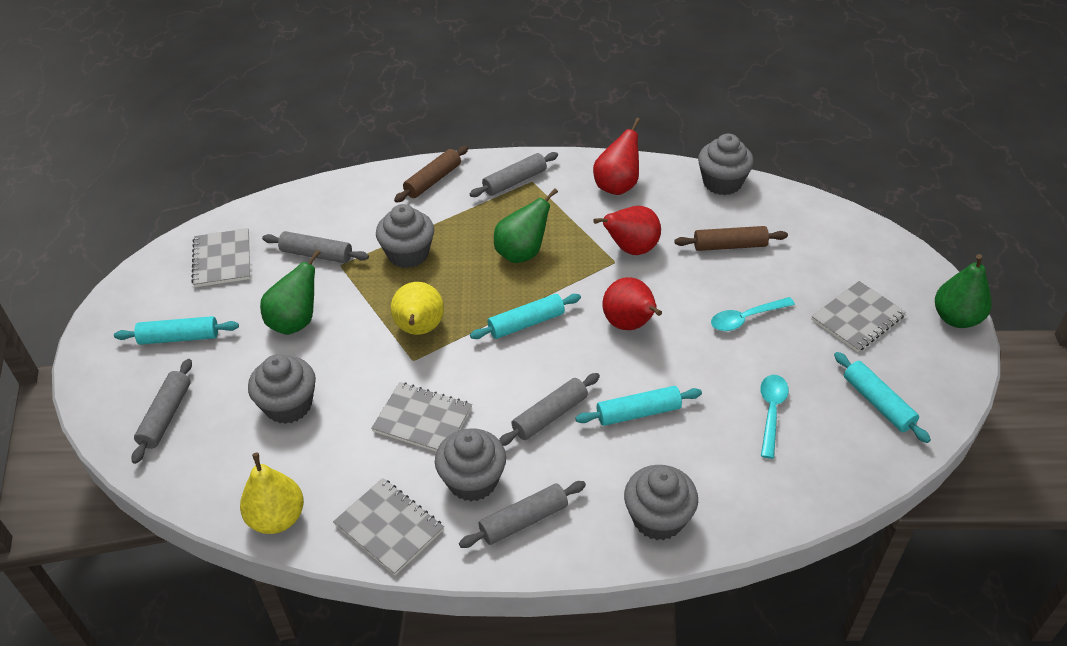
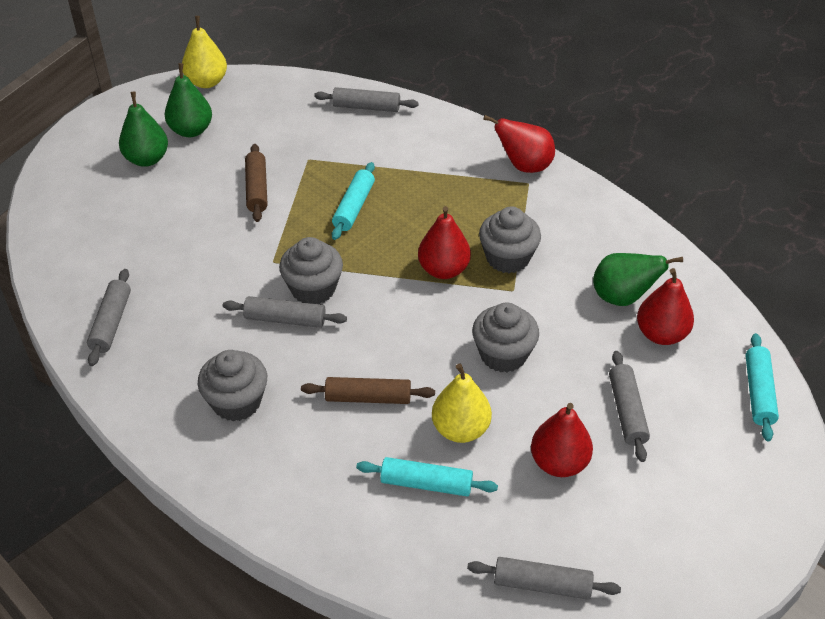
grey cupcake: [248,354,316,424] [376,204,434,268] [435,429,506,501] [624,465,698,540] [698,134,754,195] = 5 -> [198,350,267,421] [279,237,343,304] [472,303,539,373] [479,207,541,273] = 4
grey notebook: [191,228,250,287] [333,478,444,575] [371,382,472,452] [811,281,906,352] = 4 -> none = 0
red pear: [593,118,640,195] [593,206,661,255] [603,277,662,330] = 3 -> [418,206,471,279] [483,115,555,173] [531,403,593,477] [637,268,694,345] = 4
turquoise rolling pin: [114,316,239,345] [470,294,581,339] [575,386,702,426] [834,352,931,443] = 4 -> [332,162,375,240] [356,457,498,496] [745,333,779,441] = 3
turquoise spoon: [711,297,795,331] [760,375,789,459] = 2 -> none = 0

